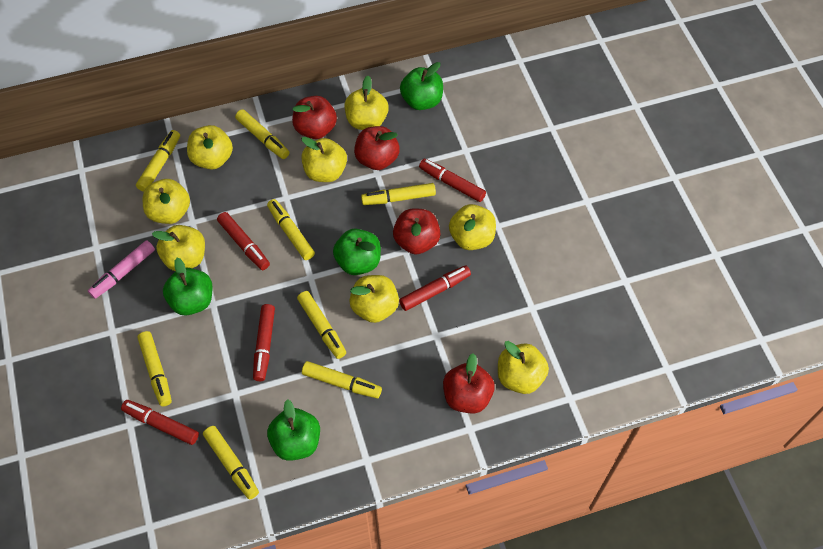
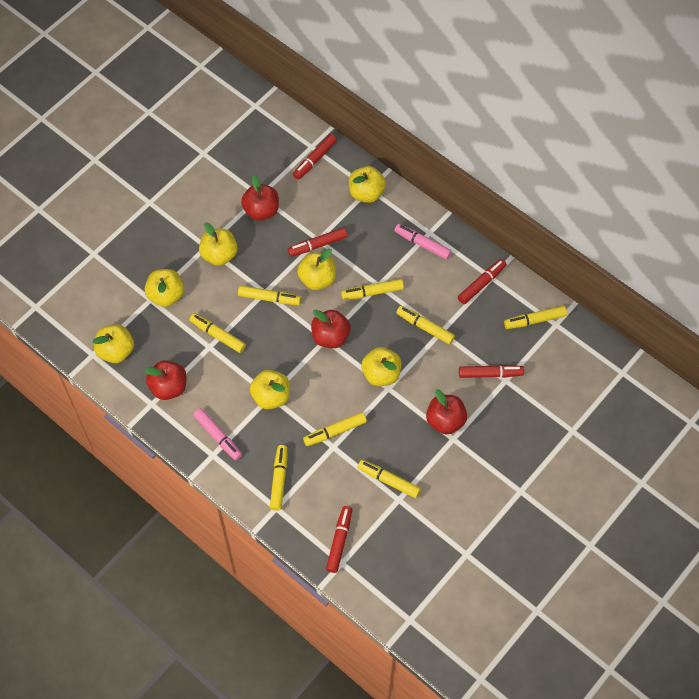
green apple: [163,258,213,315] [267,399,320,461] [333,228,381,275] [400,62,443,110] = 4 -> none = 0
pink marker: [88,240,155,299] = 1 -> [193,408,242,461] [394,224,452,260] = 2
yellow apple: [143,179,190,224] [152,225,205,271] [187,125,233,169] [301,137,347,182] [345,76,389,130] [349,275,399,323] [449,204,496,250] [498,341,549,394] = 8 -> [93,324,134,363] [145,269,184,307] [199,222,238,266] [250,370,290,409] [297,249,336,290] [349,166,386,203] [361,347,402,386] = 7

